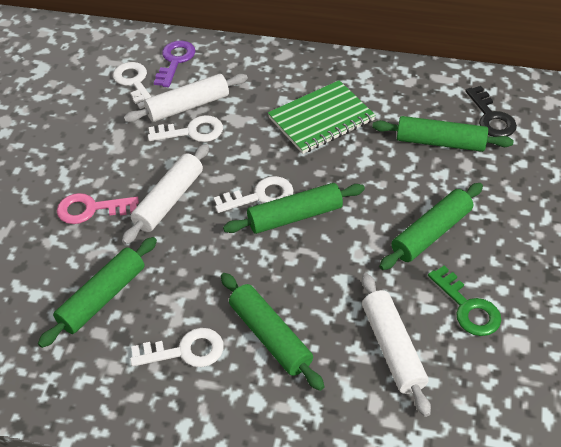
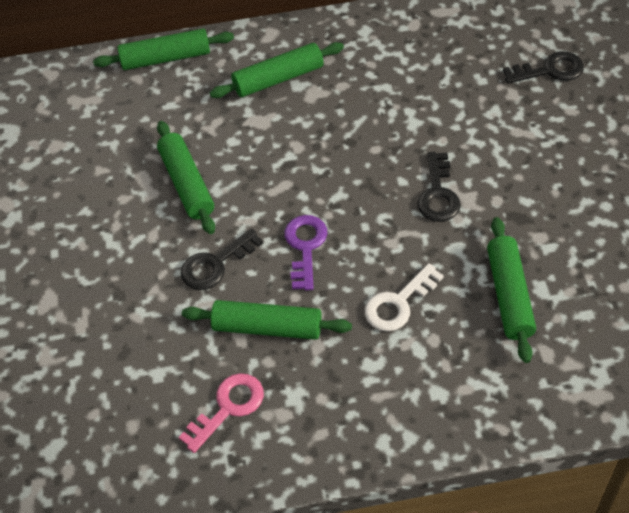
black key: [465,86,517,137] = 1 -> [181,228,263,290] [417,152,461,222] [503,51,584,84] = 3
green key: [428,266,501,336] = 1 -> none = 0
green notebook: [268,80,376,154] = 1 -> none = 0
white key: [113,62,151,109] [130,328,224,367] [148,115,223,142] [214,176,294,213] = 4 -> [365,263,444,331] = 1
white rolling pin: [122,144,209,245] [124,74,248,122] [362,273,431,417] = 3 -> none = 0

